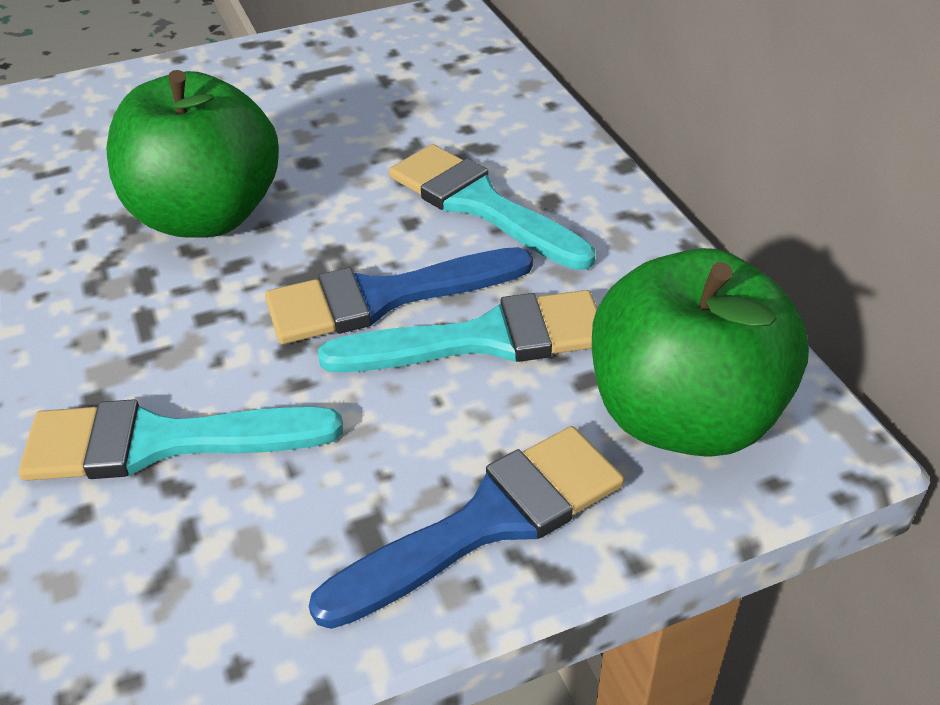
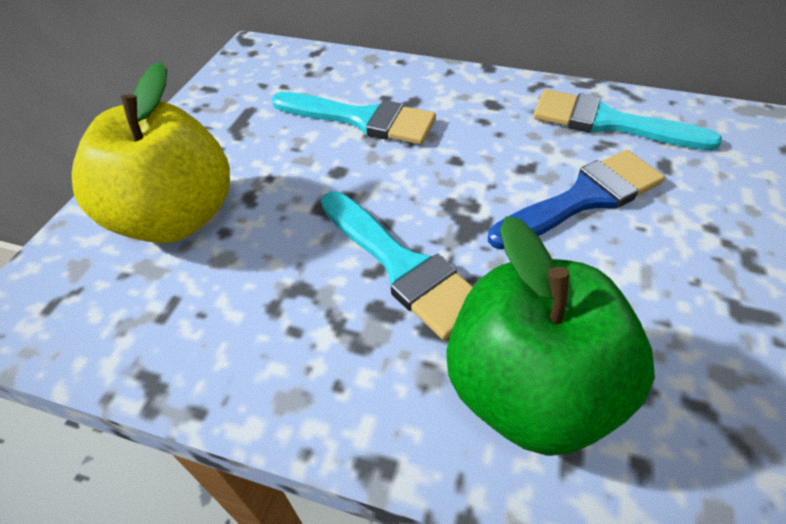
blue brush: [265,247,533,344] [309,426,624,629] = 2 -> [488,150,665,250] = 1
green apple: [106,70,279,238] [592,248,809,457] = 2 -> [447,216,655,456] = 1
yellow apple: none = 0 -> [72,62,230,243] = 1

